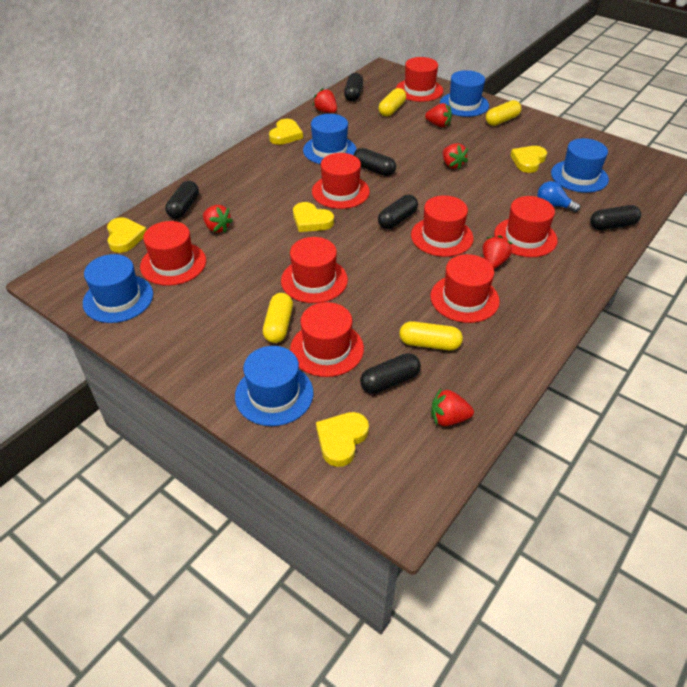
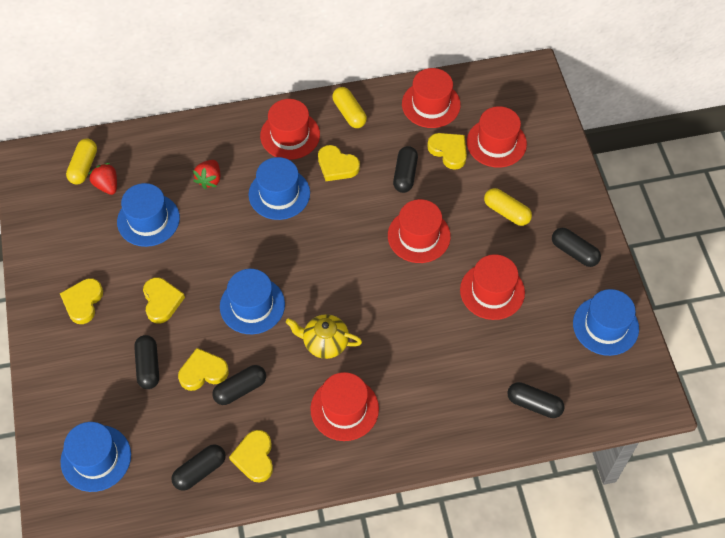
blue light bulb: [537,181,580,212] = 1 -> none = 0
red hat: [140,221,206,286] [281,237,348,303] [290,302,364,377] [312,153,370,209] [396,57,443,102] [411,195,474,257] [430,254,500,323] [494,196,558,257] = 8 -> [260,99,320,160] [310,372,379,441] [388,199,451,263] [402,68,461,128] [460,254,525,320] [467,106,527,168] = 6
red strawberry: [203,205,233,233] [313,88,337,113] [425,103,452,127] [431,389,474,426] [443,143,468,170] [482,235,513,269] = 6 -> [89,163,117,195] [193,160,220,189] = 2
yellow capsule: [263,293,293,343] [379,88,406,117] [400,321,463,350] [486,100,521,126] = 4 -> [66,138,97,185] [332,87,367,128] [484,188,532,226] = 3
yellow heart: [107,217,147,253] [269,119,303,145] [293,202,334,232] [316,412,369,467] [510,146,547,173] = 5 -> [60,278,103,324] [143,277,185,324] [178,348,229,391] [229,430,273,482] [318,145,360,181] [427,133,467,170] = 6
yellow teapot: none = 0 -> [286,314,362,359] = 1

